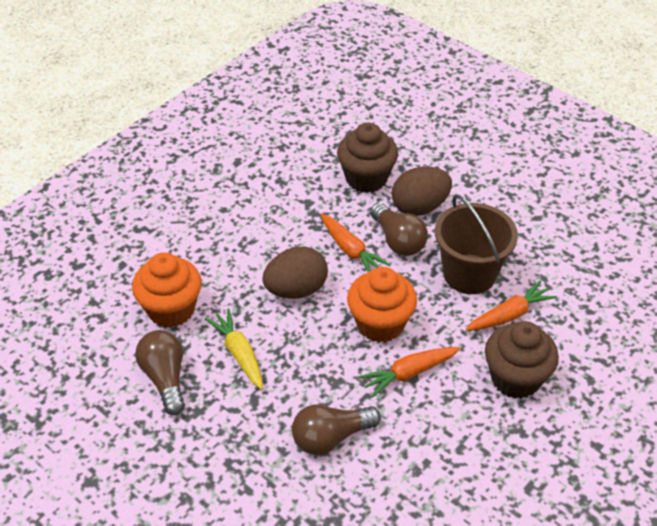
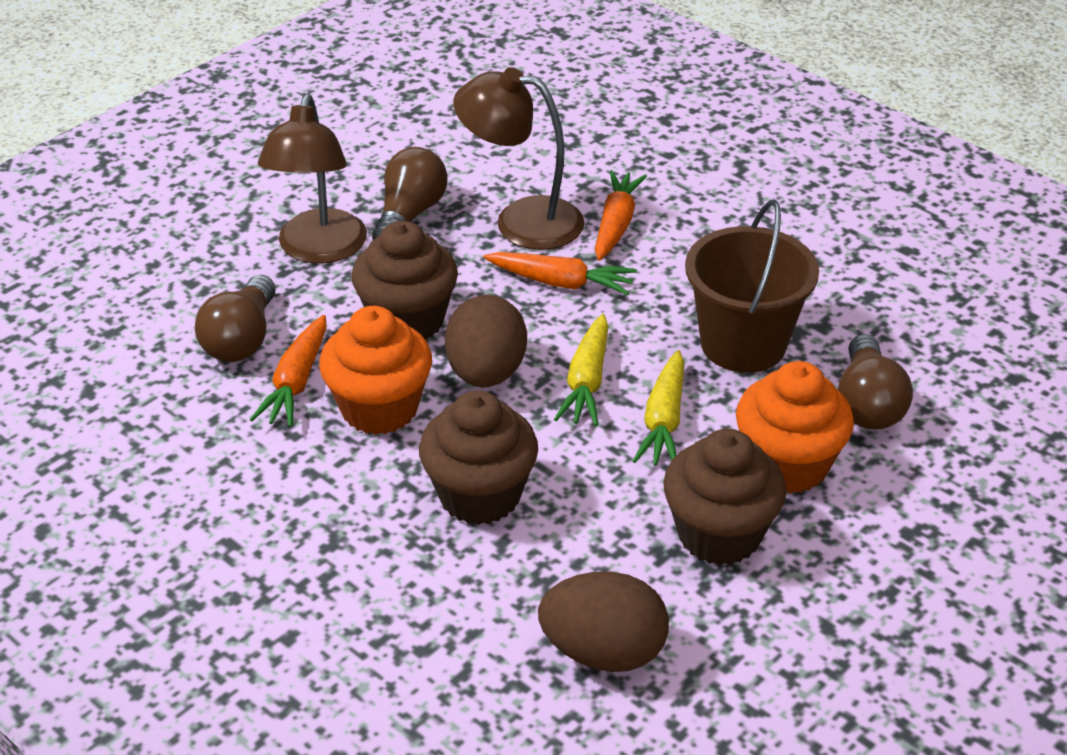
brown cupcake: [337,123,398,193] [485,321,559,399] = 2 -> [351,221,458,340] [419,391,538,525] [663,429,786,565] = 3
brown lamp: none = 0 -> [258,94,367,264] [453,67,584,250] = 2
yellow carrot: [205,309,263,390] = 1 -> [554,314,608,426] [633,350,684,466] = 2

